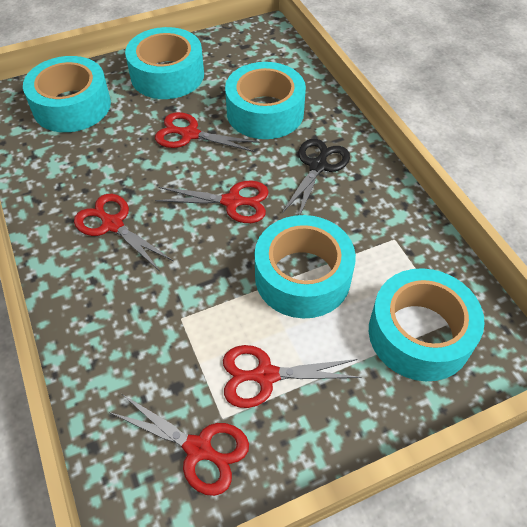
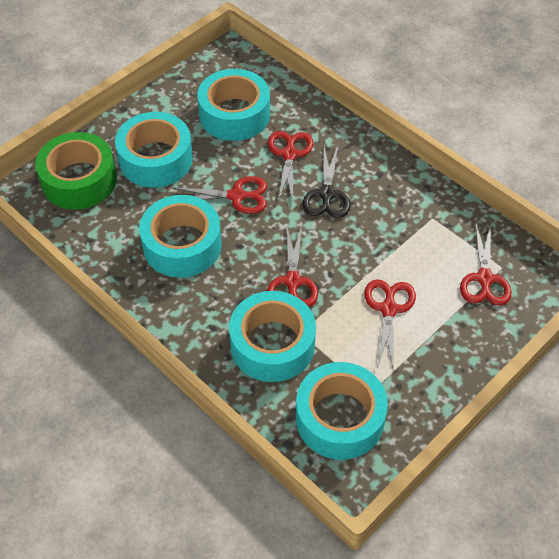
green tape: none = 0 -> [35,132,117,210] = 1

